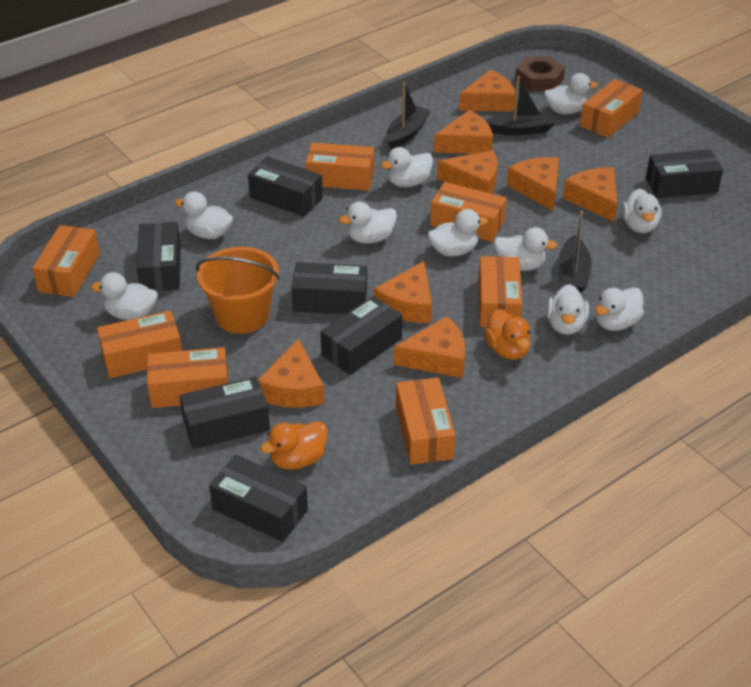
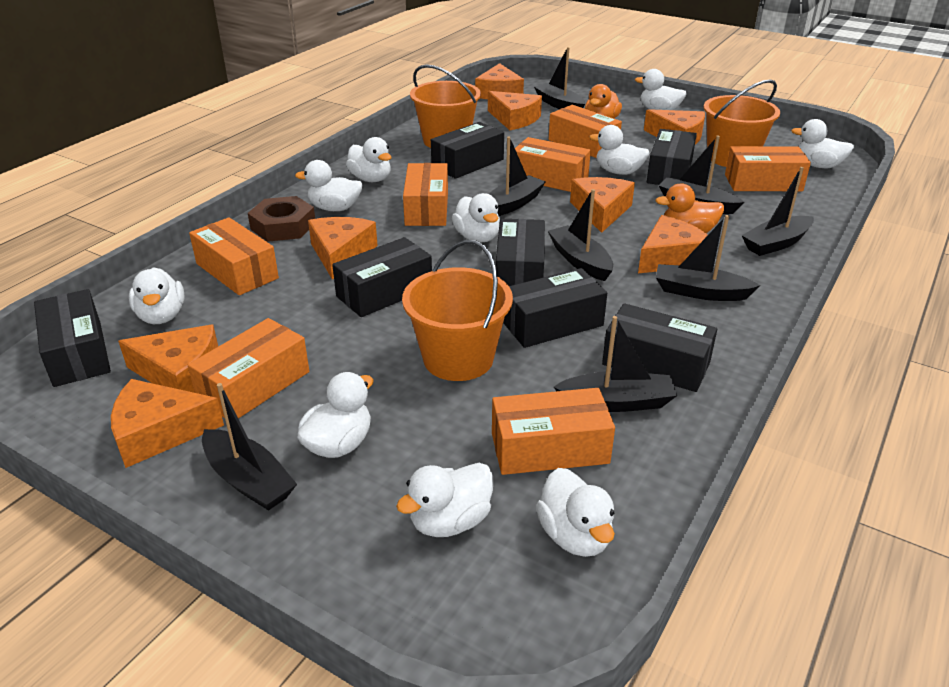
black boat: [386,83,431,149] [485,76,555,135] [559,211,592,293] = 3 -> [202,383,297,511] [489,137,546,216] [534,47,585,109] [548,189,613,281] [554,316,677,412] [656,215,760,301] [658,136,744,214] [742,167,814,256] = 8
orange box: [32,225,100,297] [97,311,182,378] [147,347,229,408] [306,142,374,191] [396,378,455,464] [430,182,507,242] [478,256,522,327] [580,79,643,138] = 8 -> [188,318,309,419] [189,217,279,295] [403,163,448,226] [492,388,615,475] [515,137,591,192] [549,105,622,158] [725,146,811,191] = 7
orange bucket: [196,247,280,334] = 1 -> [402,240,513,381] [410,65,481,148] [703,79,780,167] = 3

